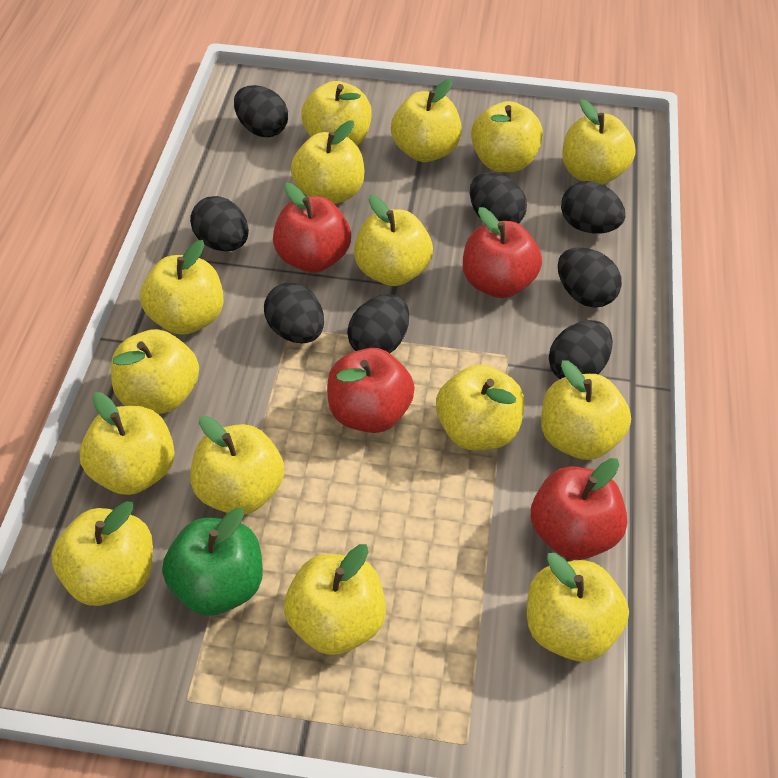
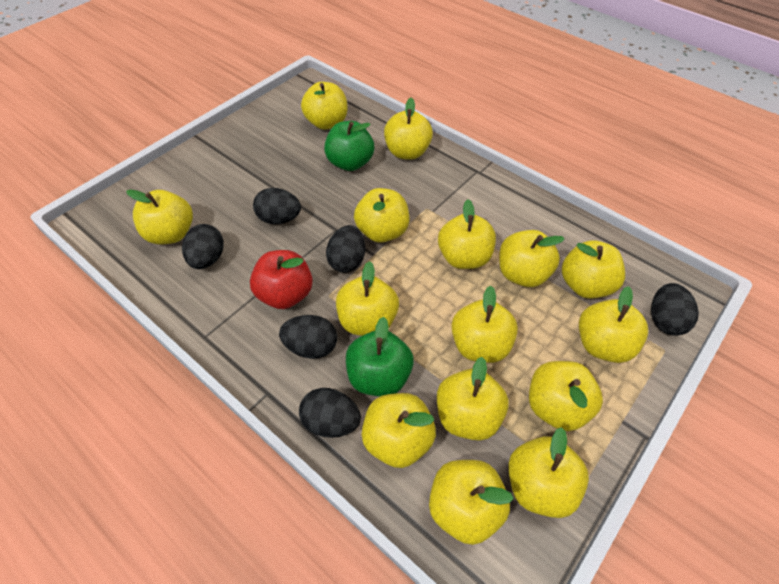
black egg: [190,196,249,251] [234,85,288,137] [264,282,324,343] [347,294,409,353] [470,172,527,224] [549,320,613,379] [558,247,622,308] [561,181,625,234] = 8 -> [182,224,224,269] [253,188,301,224] [279,315,337,359] [299,388,361,438] [326,225,365,273] [651,283,699,336] = 6
green apple: [162,508,263,616] = 1 -> [324,121,374,171] [346,317,414,397] = 2
red apple: [273,183,351,273] [327,348,415,433] [463,207,542,298] [531,458,627,560] = 4 -> [250,250,313,309] = 1

